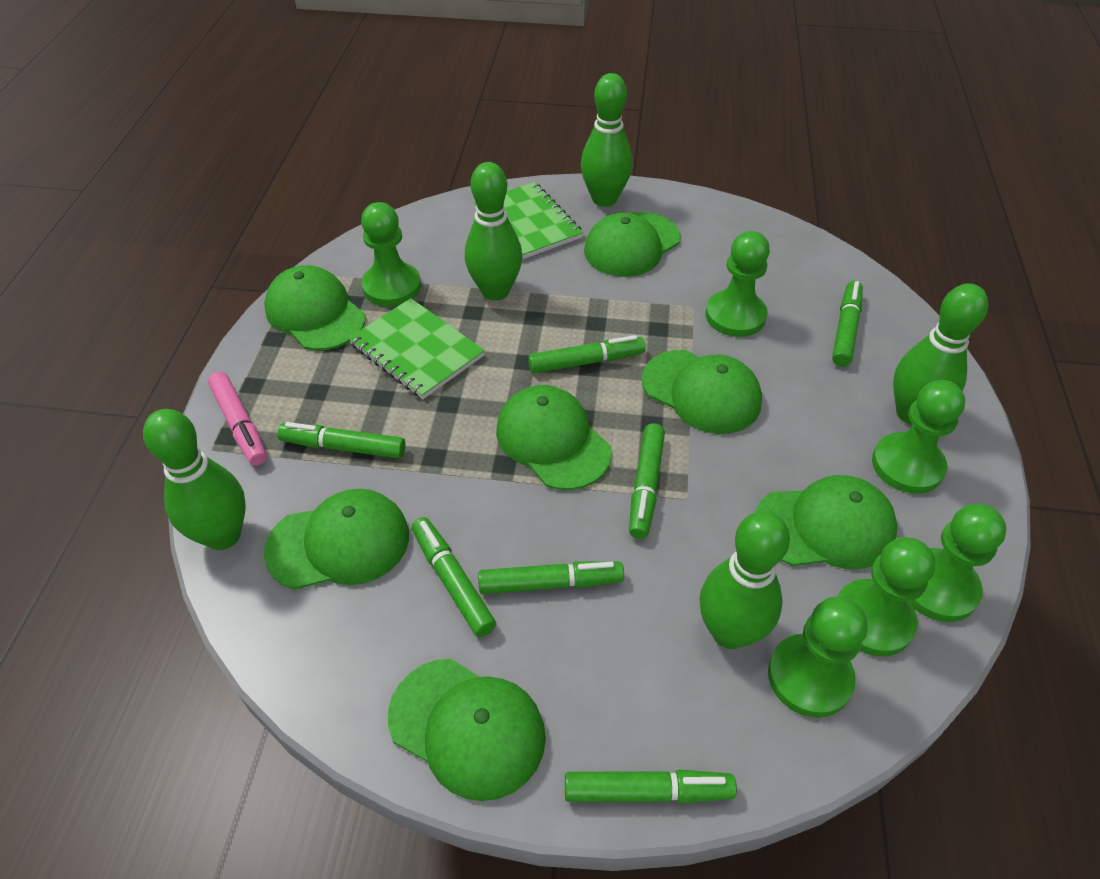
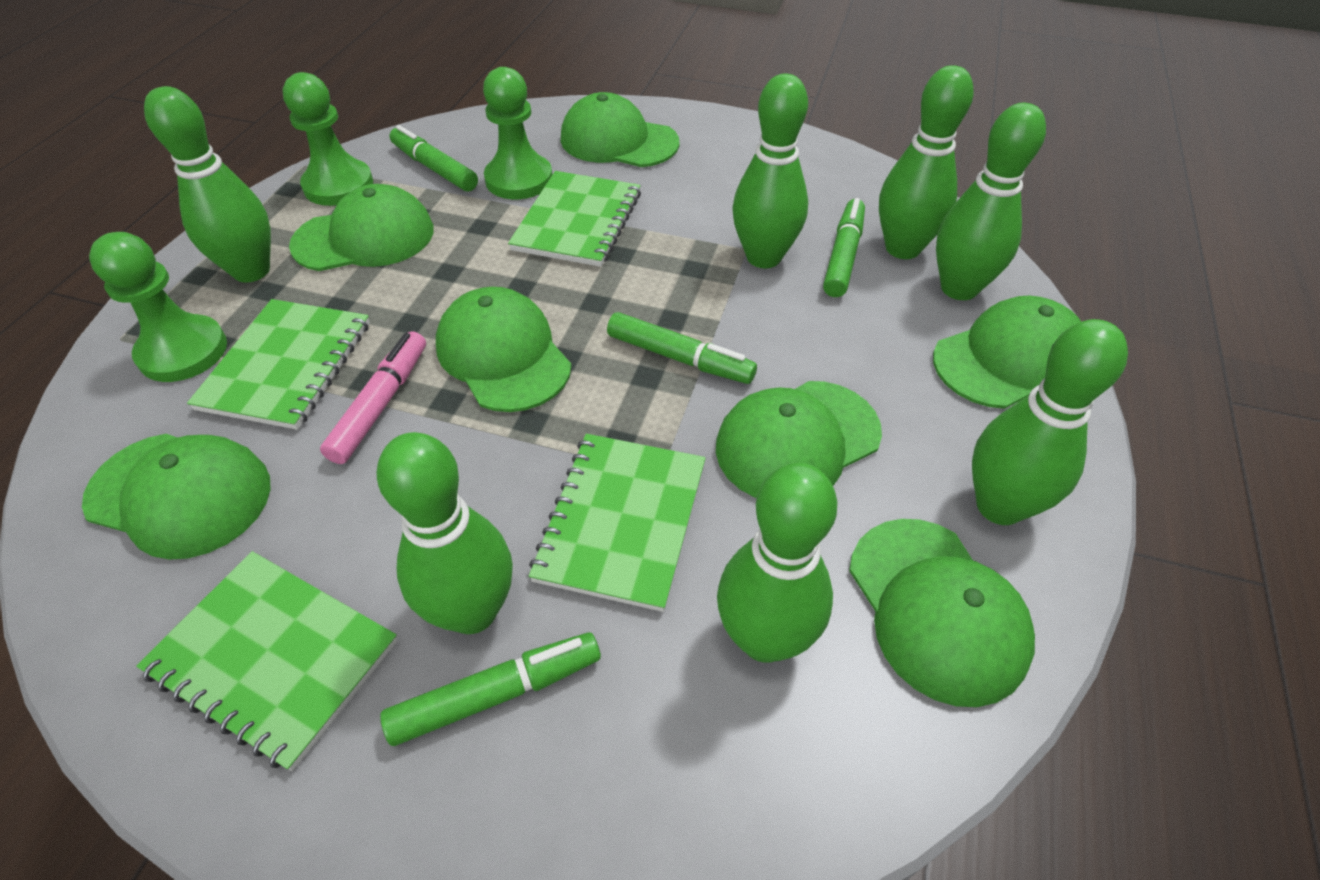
green bowling pin: [143,409,246,550] [465,162,522,301] [581,73,633,207] [700,511,790,649] [893,284,988,425] = 5 -> [144,86,271,282] [377,432,513,634] [717,463,837,663] [732,74,808,268] [879,65,974,259] [936,103,1046,300] [972,319,1128,525] = 7
green marker: [277,422,406,459] [412,517,496,637] [478,561,624,594] [528,335,646,373] [565,770,737,804] [629,423,665,539] [832,281,863,367] = 7 -> [380,632,601,746] [389,125,478,192] [607,312,757,384] [823,198,865,297] = 4
green notebook: [349,298,485,399] [473,182,583,259] = 2 -> [136,551,398,771] [187,299,370,430] [508,171,641,267] [529,434,706,612] = 4
green pawn: [361,202,421,307] [706,231,770,337] [768,596,868,718] [837,537,935,656] [872,380,965,494] [910,504,1006,622] = 6 -> [89,232,227,382] [282,72,373,206] [483,67,552,199] = 3

